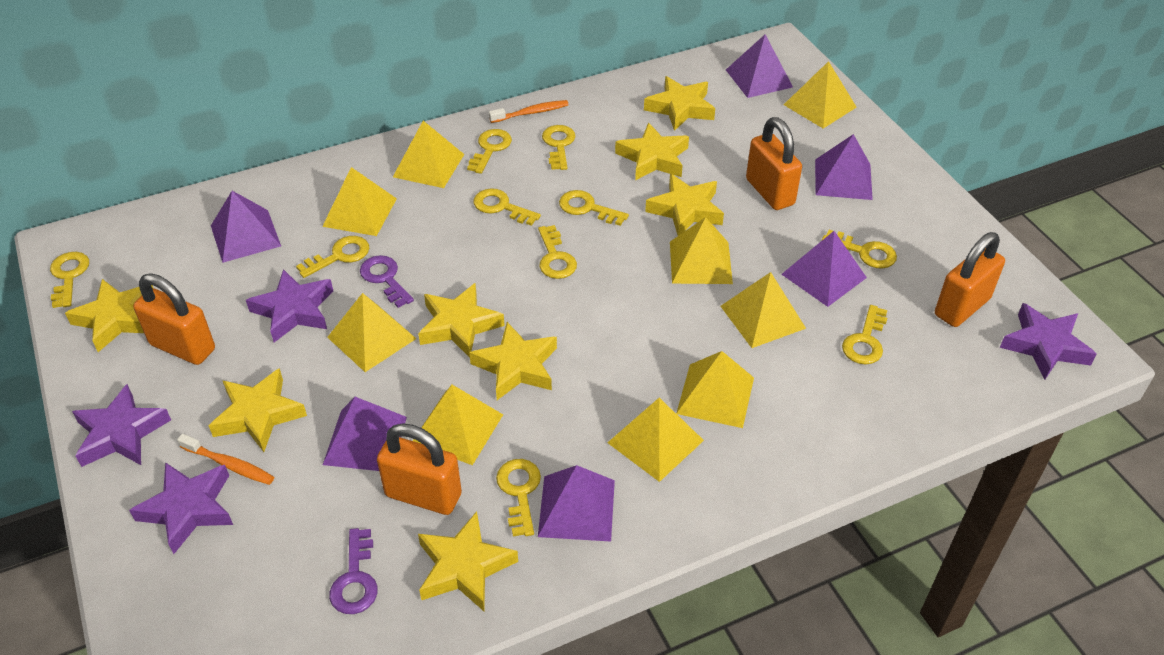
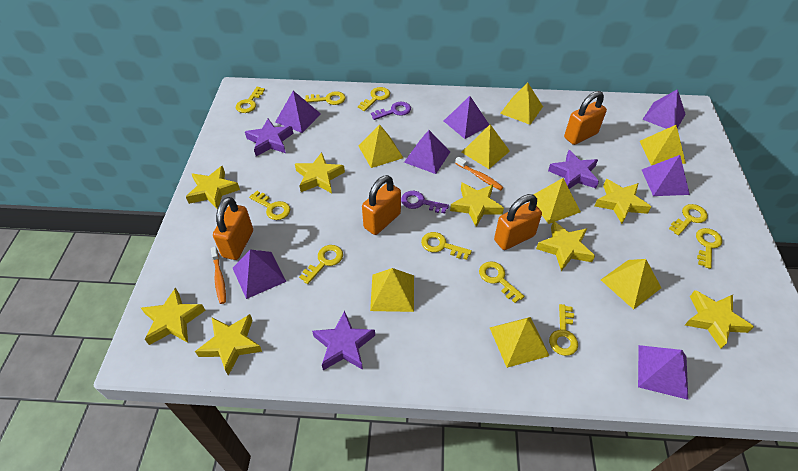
purple pyramid: [211,191,281,263] [323,397,407,471] [538,465,615,541] [726,34,793,98] [781,231,867,307] [815,134,873,200] = 6 -> [233,249,286,299] [275,91,321,133] [404,130,450,174] [444,96,489,139] [638,345,688,400] [642,89,686,129] [642,155,690,196] = 7
purple star: [72,384,171,467] [129,462,233,554] [246,269,333,342] [1000,303,1097,380] = 4 -> [245,119,293,156] [312,310,375,370] [548,150,599,189] = 3
yellow pyramid: [322,167,397,236] [327,293,416,372] [393,121,464,188] [413,385,503,465] [607,398,704,482] [670,217,733,284] [676,351,754,428] [720,272,806,348] [784,61,857,129] = 9 -> [358,124,403,168] [370,268,414,312] [461,124,510,169] [490,317,549,368] [500,83,543,125] [533,178,581,224] [601,259,661,309] [640,125,686,165] = 8

